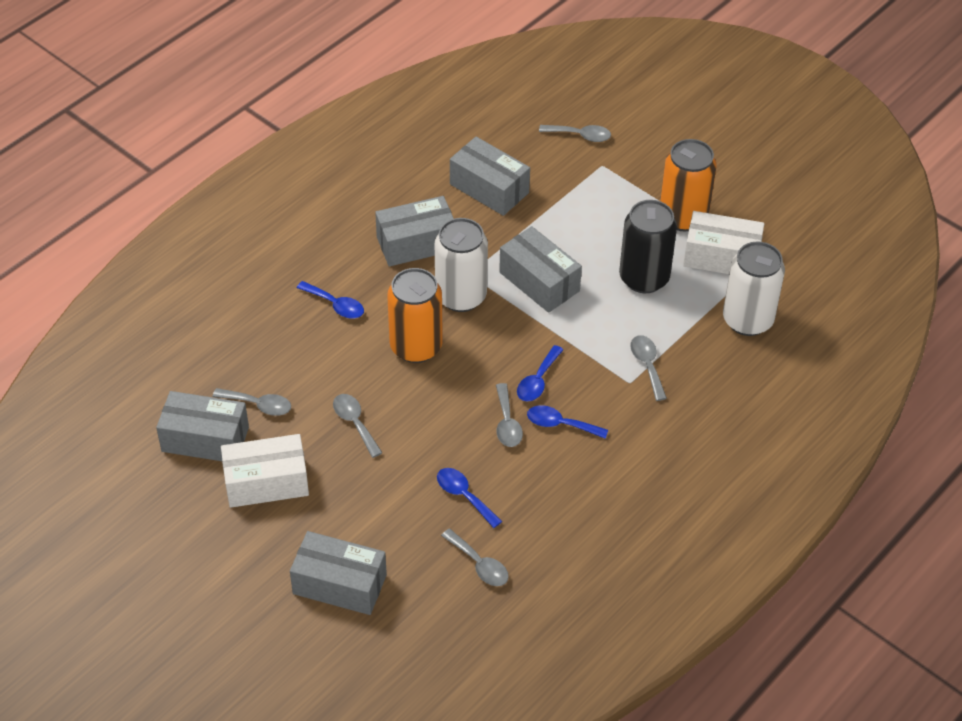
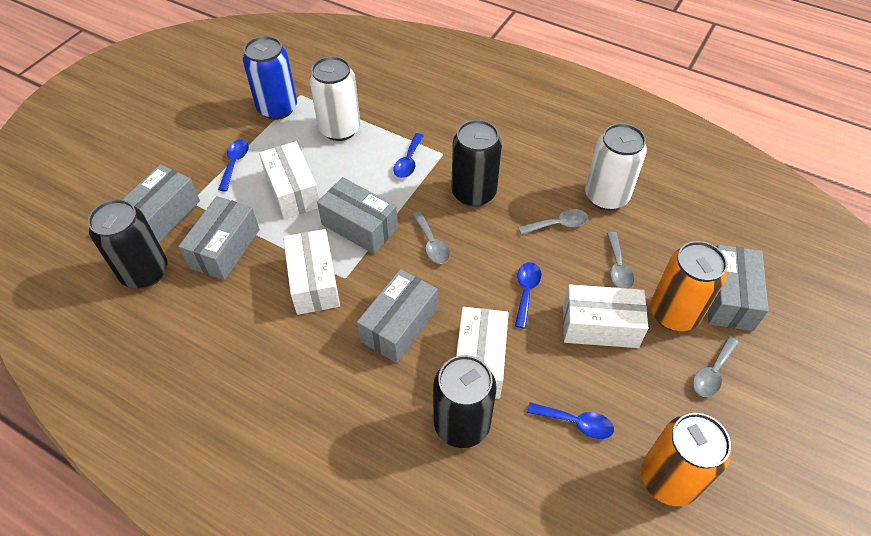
black can: [619,200,677,293] = 1 -> [88,199,167,289] [433,355,497,448] [451,120,502,207] = 3
blue can: none = 0 -> [243,36,297,120] = 1
grey spoon: [212,388,291,416] [333,394,382,458] [441,529,509,586] [496,383,523,447] [539,125,611,142] [630,335,667,401] = 6 -> [412,211,450,264] [518,209,588,235] [607,232,634,289] [693,336,739,397] = 4
white box: [221,434,309,508] [683,211,764,274] = 2 -> [259,141,320,219] [283,229,340,315] [456,307,509,399] [563,284,649,348] = 4

